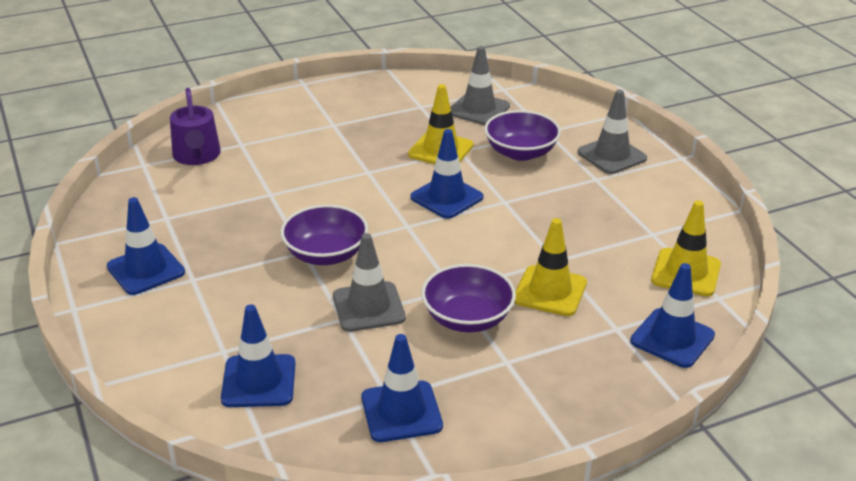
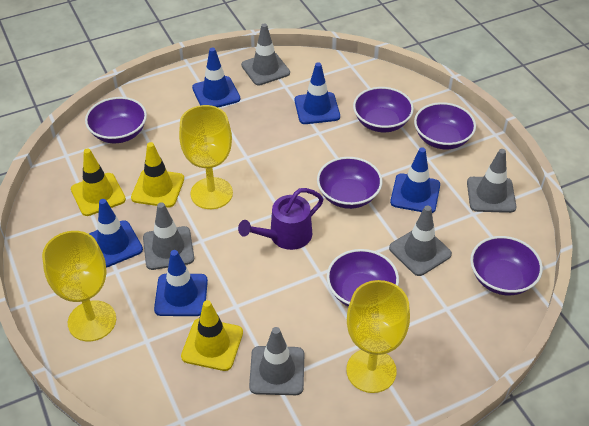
grey traffic cone: [333,233,406,332] [450,46,510,125] [578,90,647,174] = 3 -> [143,202,194,270] [241,23,290,85] [249,327,304,395] [389,205,452,276] [467,149,516,213] = 5
purple bowl: [280,205,368,265] [421,264,516,332] [484,110,561,161] = 3 -> [85,97,147,143] [317,157,382,209] [327,249,399,307] [353,87,414,132] [414,102,476,150] [470,236,543,295] = 6
yellow goblet: none = 0 -> [42,231,116,341] [179,105,233,209] [346,280,410,393] = 3

